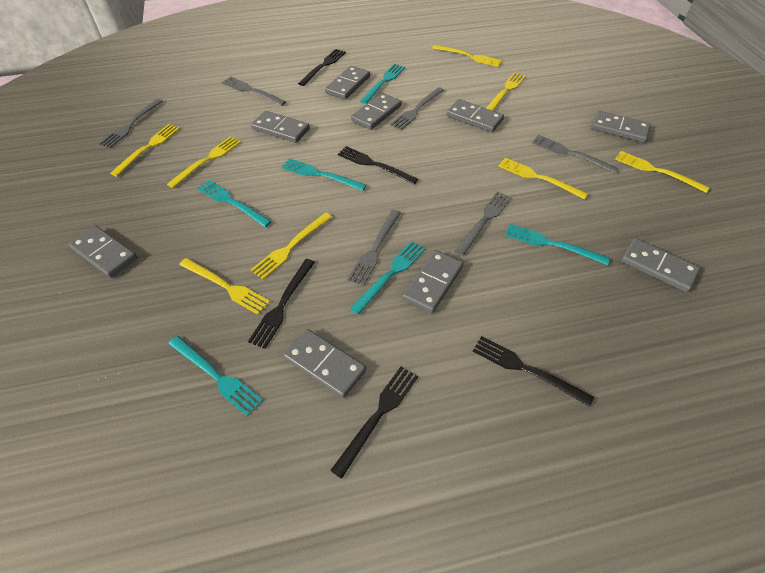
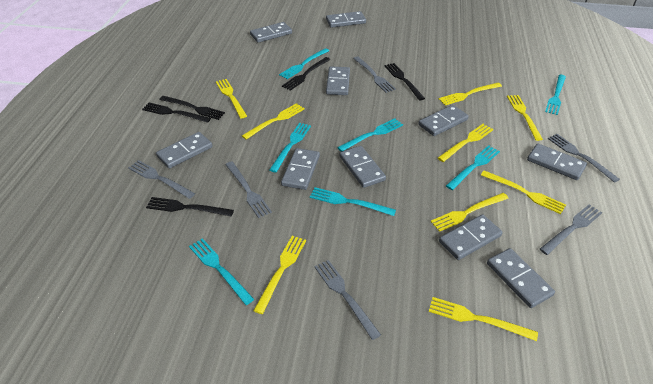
grey domino: [68,226,137,278] [251,111,310,143] [283,329,366,398] [325,66,370,100] [351,93,401,130] [402,250,463,313] [447,99,504,132] [591,110,651,143] [621,238,700,292] = 9 -> [156,132,213,169] [250,22,292,43] [281,148,320,190] [326,11,366,28] [326,66,350,95] [340,146,386,188] [418,105,469,136] [439,214,503,260] [487,248,555,308] [527,143,587,180] = 10
turquoise fork: [169,336,263,417] [197,180,272,227] [281,158,367,191] [350,241,425,315] [360,64,405,104] [505,224,610,265] = 6 -> [189,238,254,305] [269,123,311,173] [279,48,329,79] [310,187,396,216] [337,118,403,152] [446,145,500,190] [545,75,566,115] = 7
yellow fork: [110,124,180,177] [167,136,241,188] [179,258,270,315] [251,212,332,280] [432,45,502,67] [486,72,526,111] [498,158,588,199] [615,151,710,193] = 8 -> [216,79,247,118] [242,103,305,139] [253,236,306,314] [429,297,538,341] [431,193,509,232] [438,124,493,162] [439,83,502,105] [481,171,566,214] [507,95,543,141] = 9

